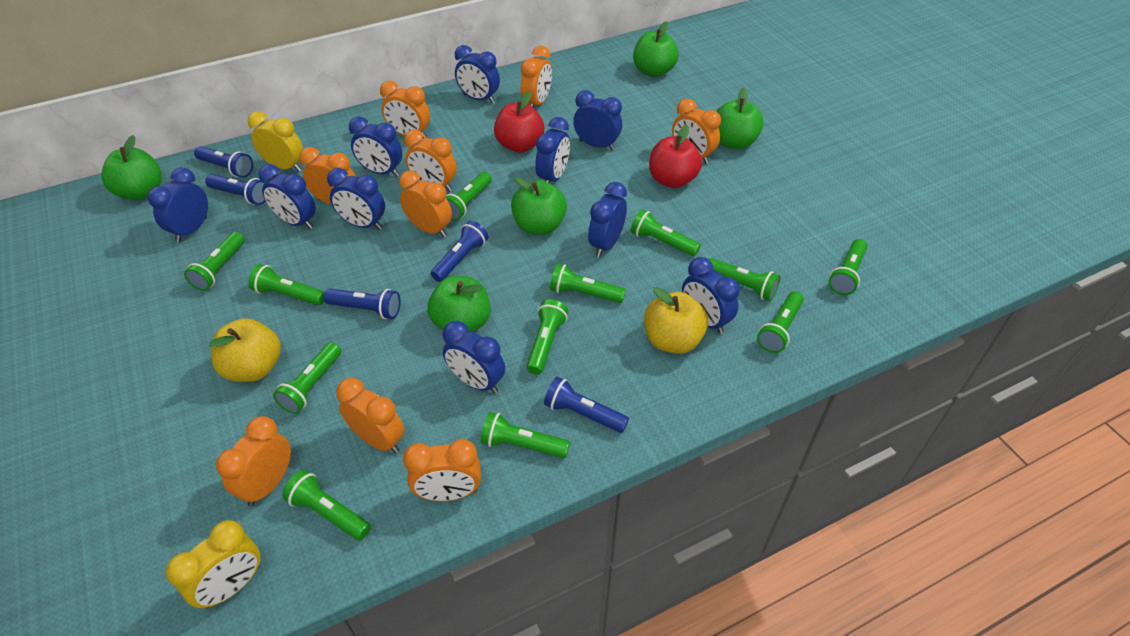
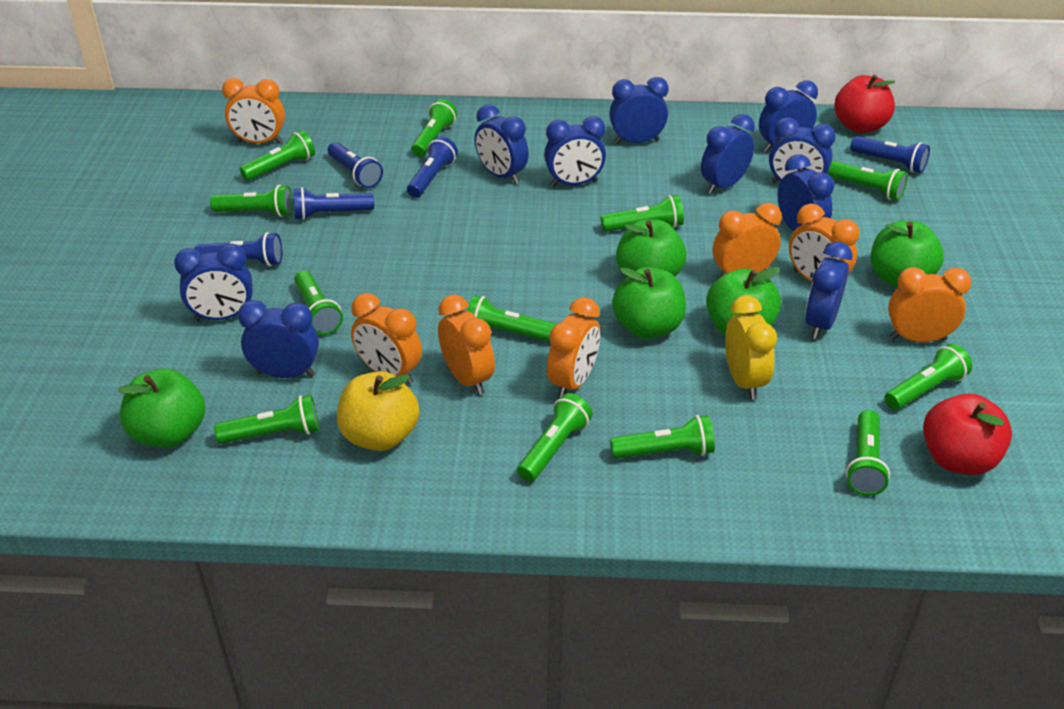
orange clock: [216,416,291,506] [299,147,356,205] [336,378,405,453] [380,81,430,138] [399,171,452,238] [403,439,481,501] [404,130,457,192] [521,46,552,107] [672,99,721,164] = 9 -> [222,78,285,144] [351,293,422,384] [438,295,495,395] [547,297,600,398] [713,203,782,279] [789,204,859,282] [888,267,971,342] = 7
yellow apple: [209,318,281,382] [644,287,708,354] = 2 -> [337,371,419,451] = 1
yellow clock: [166,520,260,608] [248,111,303,172] = 2 -> [725,295,777,399] = 1

